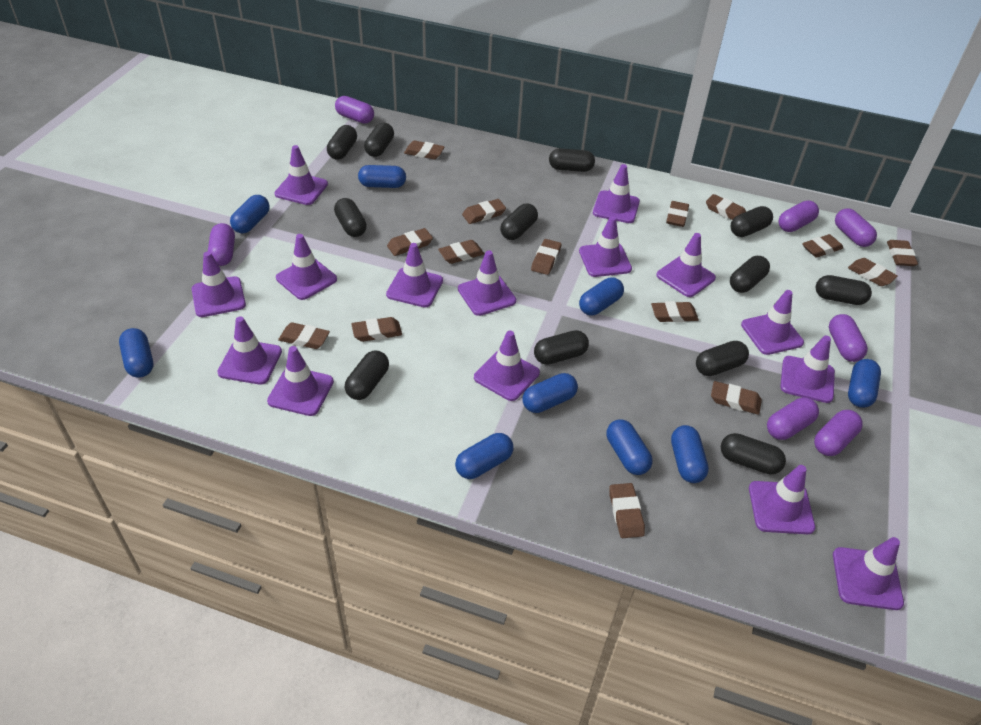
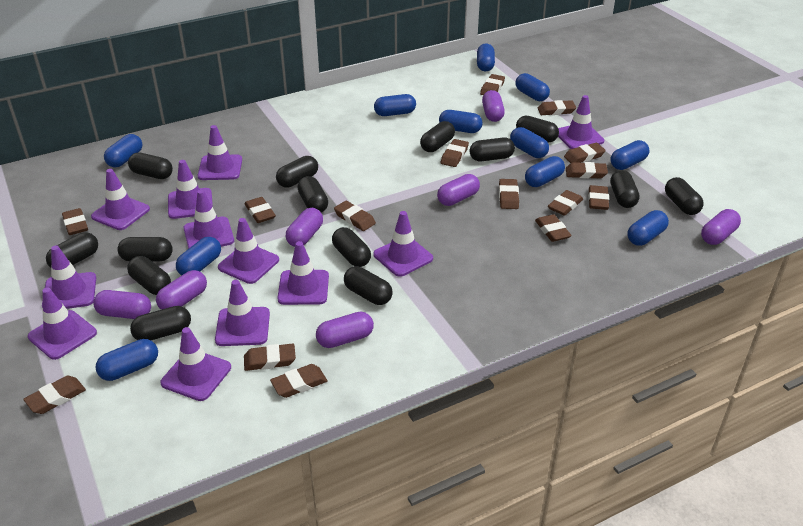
black capsule: [327,125,357,160] [334,198,367,237] [345,351,389,400] [364,123,394,157] [500,203,538,240] [534,330,589,365] [549,148,595,172] [696,341,749,376] [721,433,786,475] [730,256,770,293] [731,206,773,237] [815,275,872,305] = 12 -> [46,233,98,268] [117,237,173,261] [127,256,171,295] [128,153,173,179] [130,306,191,340] [276,156,318,188] [297,176,328,213] [332,227,371,267] [344,266,393,305] [420,121,455,152] [470,138,515,161] [516,116,559,143] [610,170,640,208] [665,177,704,215] = 14
blue capsule: [119,328,153,378] [230,195,270,233] [358,165,406,188] [455,433,514,479] [522,373,578,413] [579,277,624,315] [607,419,653,475] [671,425,709,483] [848,359,881,408] = 9 -> [96,339,158,381] [104,134,143,167] [176,237,221,276] [374,94,416,116] [439,110,483,133] [477,43,495,71] [510,127,549,158] [515,73,550,101] [525,156,565,187] [610,140,649,170] [627,210,669,246] = 11
purple traffic cone: [192,252,246,317] [217,316,282,385] [267,346,334,416] [274,145,328,205] [276,234,337,300] [386,243,443,307] [458,250,516,316] [474,331,540,401] [579,216,632,277] [593,164,640,223] [656,233,716,297] [741,290,804,355] [749,465,815,534] [780,336,835,403] [833,537,904,610] = 15 -> [28,288,97,360] [42,245,96,309] [91,169,150,230] [160,327,231,401] [168,160,213,219] [184,190,234,249] [198,125,242,180] [215,280,270,346] [218,218,279,284] [277,241,329,305] [373,211,433,277] [558,95,604,149] = 12

